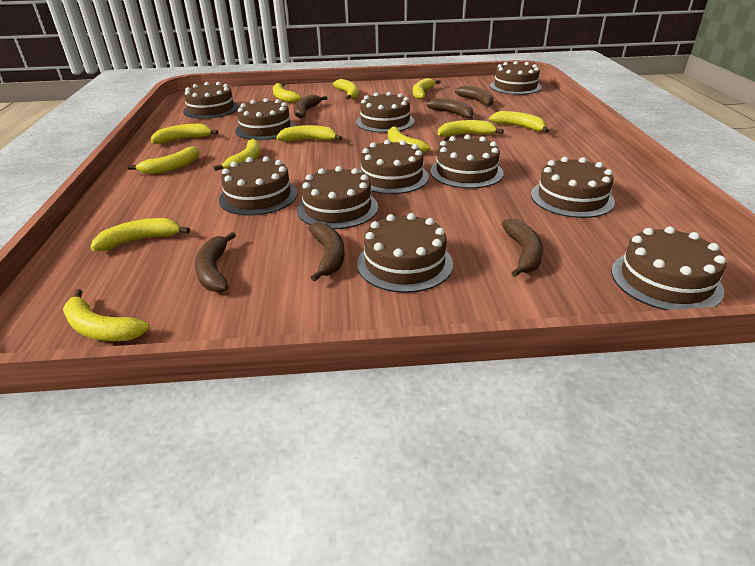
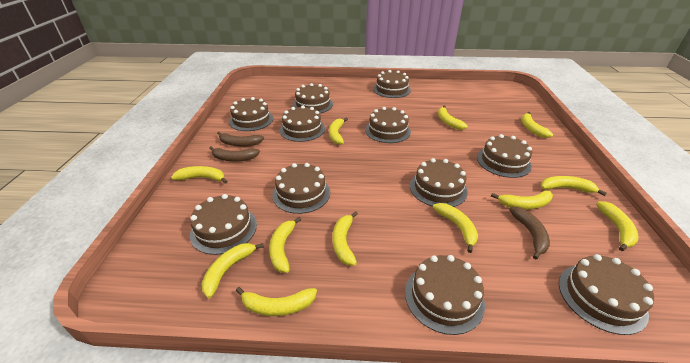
brown banana: [194,232,236,292] [294,94,327,118] [308,223,345,282] [426,98,473,119] [455,86,494,107] [502,219,543,277] = 6 -> [209,146,260,162] [217,132,264,147] [509,207,550,260] = 3

